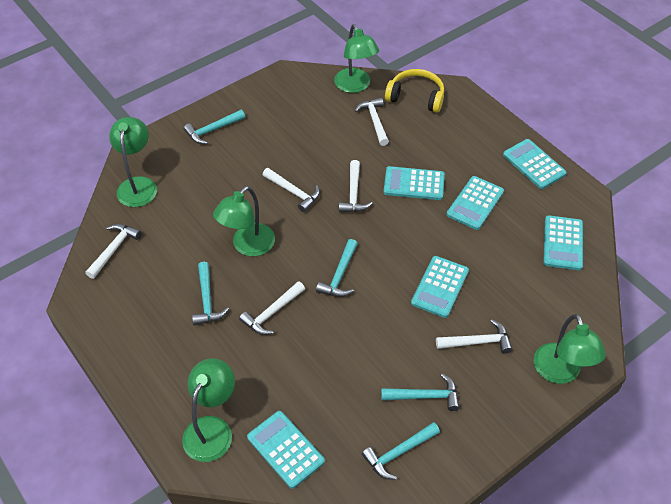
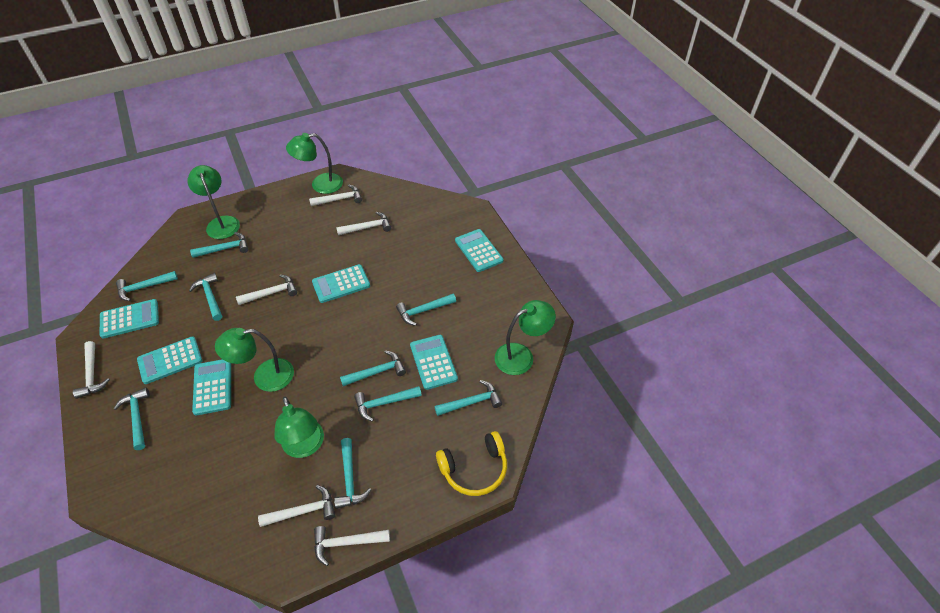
turquoise hammer: [184,110,245,144] [192,262,229,326] [316,239,358,297] [362,422,440,480] [381,374,460,411] = 5 -> [114,388,150,450] [116,271,178,301] [189,273,222,321] [190,232,248,258] [334,438,371,509] [340,350,406,386] [354,386,422,422] [396,294,456,326] [435,380,502,416] = 9

